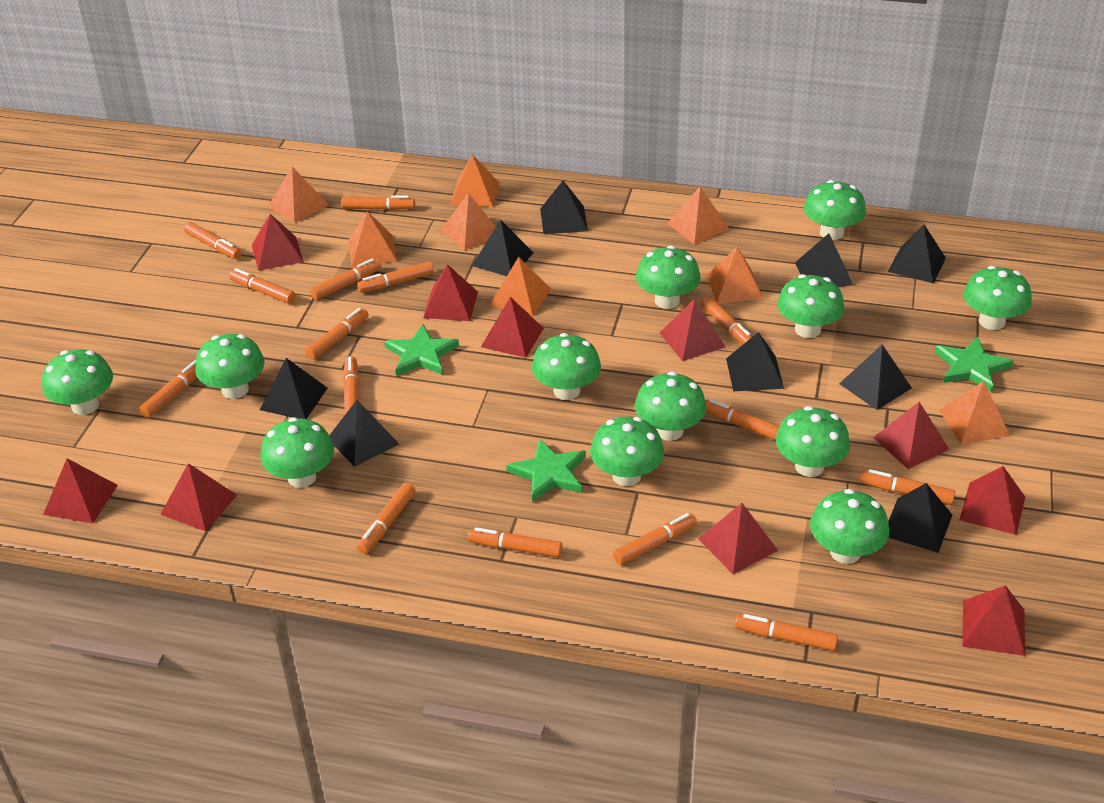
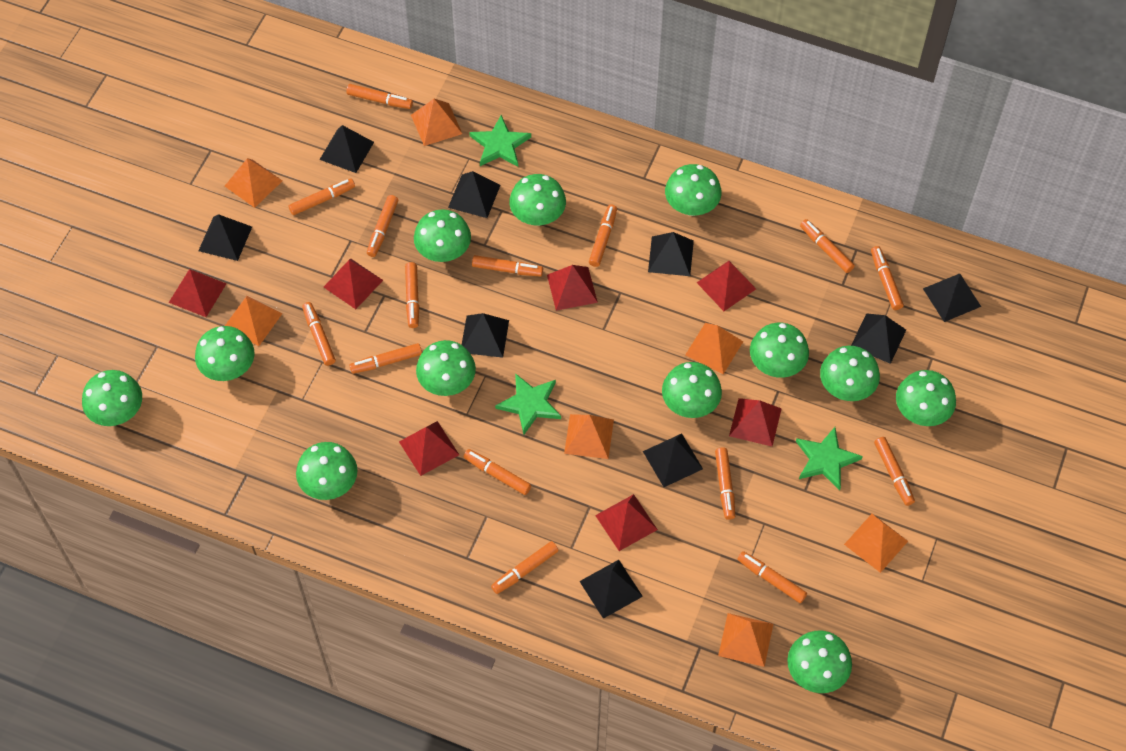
orange pyramid: [268,167,329,223] [348,211,397,267] [441,193,496,251] [450,154,499,207] [489,257,551,316] [667,187,729,244] [706,246,763,304] [939,381,1010,445] = 8 -> [225,158,282,208] [225,296,282,346] [411,99,462,146] [564,414,614,459] [685,323,743,374] [718,613,773,667] [844,514,908,573] = 7
red pyramid: [43,458,118,523] [160,463,237,531] [252,214,304,271] [423,264,478,321] [481,297,544,358] [660,299,726,361] [699,503,778,574] [873,402,949,469] [959,466,1025,535] [962,585,1026,656] = 10 -> [169,269,226,317] [324,259,383,309] [399,421,459,476] [547,265,598,311] [595,494,658,551] [697,261,756,311] [729,398,782,446] = 7

